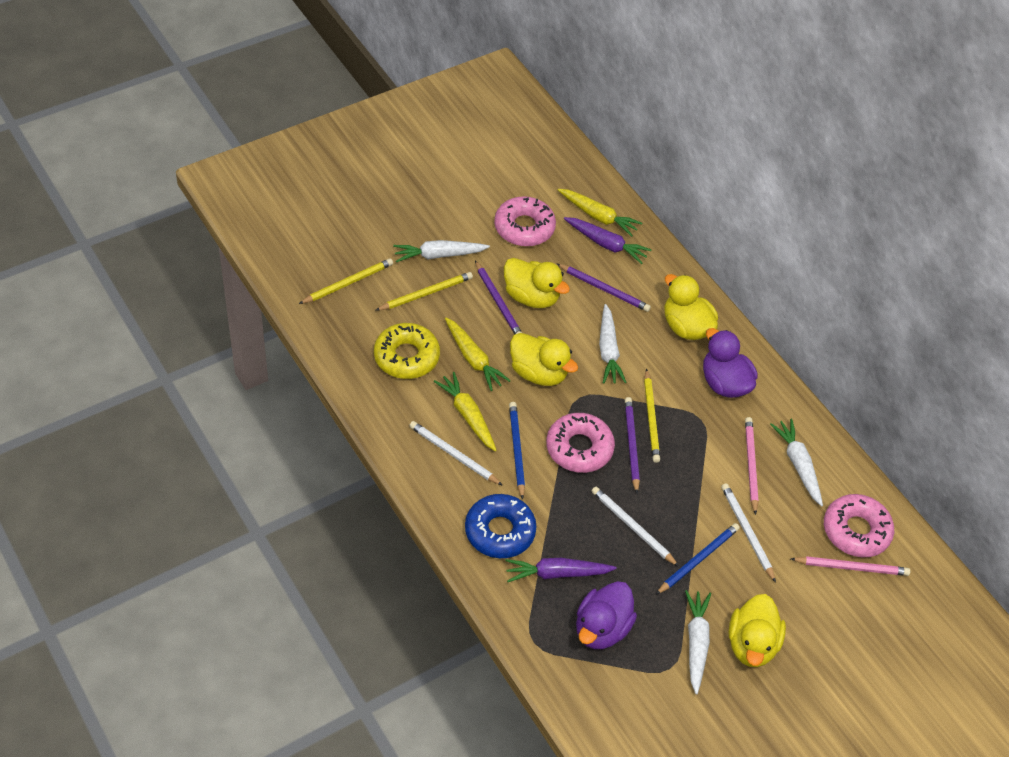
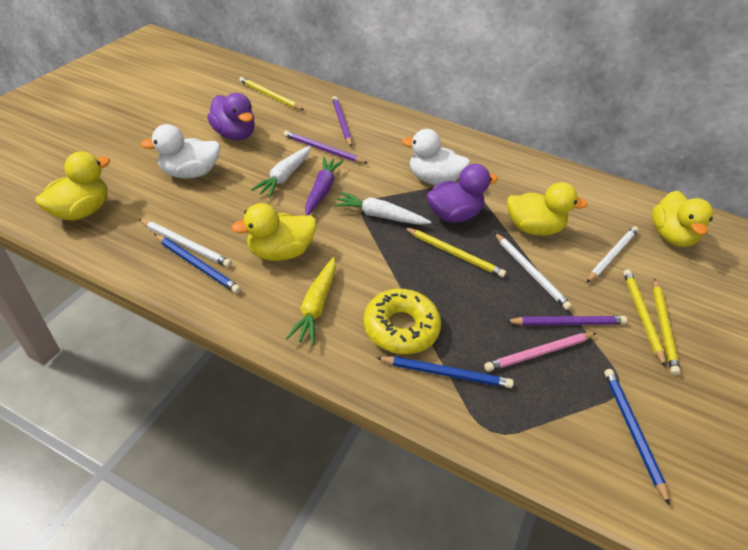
blue donut: [465,494,536,558] = 1 -> none = 0
blue pencil: [509,402,525,500] [656,523,740,595] = 2 -> [154,234,241,293] [376,356,514,388] [604,369,670,506] = 3
pink donut: [494,196,556,247] [546,413,615,473] [824,494,894,557] = 3 -> none = 0
pink pencil: [745,417,759,515] [791,556,910,576] = 2 -> [484,333,596,372] = 1
purple carrot: [505,558,617,582] [564,217,652,264] = 2 -> [305,157,344,215] = 1
white carrot: [393,240,490,262] [599,304,627,384] [685,590,711,694] [770,419,823,506] = 4 -> [251,146,311,198] [334,192,431,225] = 2
white duck: none = 0 -> [141,124,220,178] [402,129,470,185] = 2
yellow carrot: [434,372,497,452] [445,318,511,391] [558,189,642,237] = 3 -> [286,257,336,345] = 1
yellow pencil: [299,258,393,304] [375,272,473,311] [644,369,660,463] = 3 -> [239,77,304,110] [403,227,506,277] [623,270,666,367] [653,279,681,375] = 4

